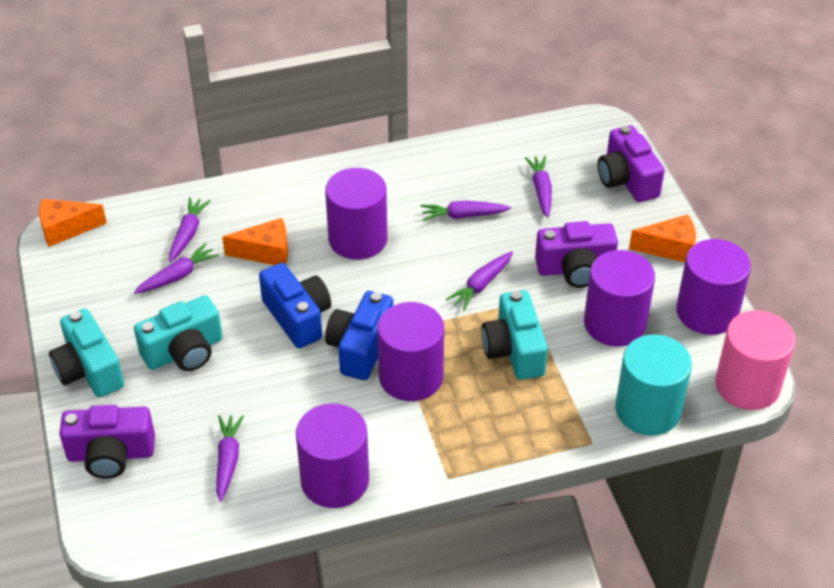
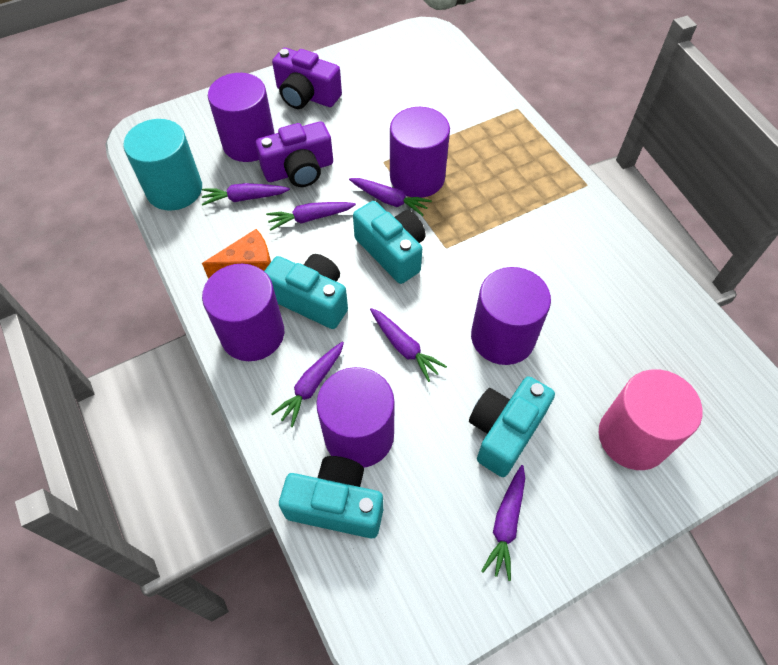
blue camera: [259,263,331,348] [325,291,393,380] = 2 -> none = 0
orange cheese: [39,199,107,247] [222,218,288,265] [629,214,696,262] = 3 -> [202,229,271,279] = 1
purple camera: [59,405,155,479] [535,221,618,288] [598,125,665,202] = 3 -> [255,121,333,187] [272,48,342,109] = 2
turquoise camera: [49,309,124,398] [134,295,223,371] [482,290,548,380] = 3 -> [264,254,348,329] [279,456,383,538] [353,201,426,284] [469,376,555,477] = 4

